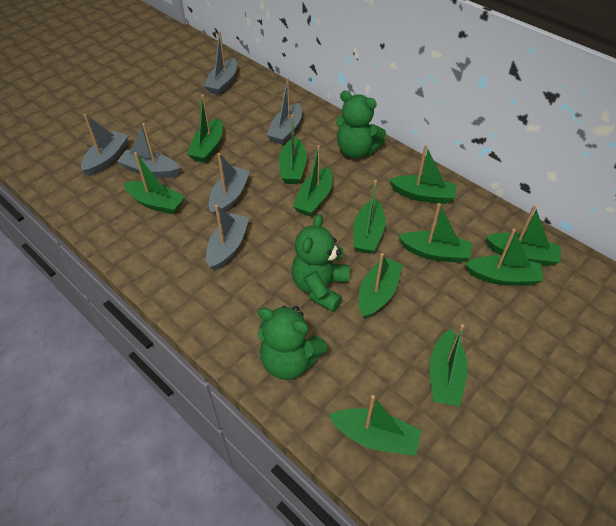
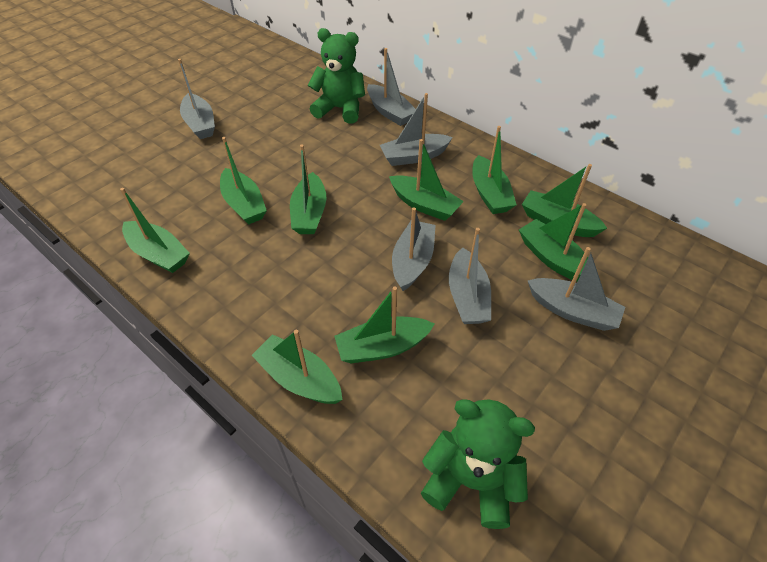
green boat: [123,152,185,214] [187,95,223,163] [279,114,307,184] [293,145,333,216] [329,395,421,456] [353,180,386,254] [359,253,403,319] [389,145,457,204] [398,203,472,263] [430,324,468,407] [465,229,543,286] [486,205,561,266] = 12 -> [120,188,190,273] [220,137,267,225] [251,330,342,404] [290,144,326,234] [334,287,435,363] [389,139,464,221] [472,126,517,214] [519,203,588,282] [522,164,607,237] = 9
green teddy bear: [258,306,327,380] [292,214,350,312] [336,91,386,158] = 3 -> [308,28,365,124] [421,399,535,529] = 2

